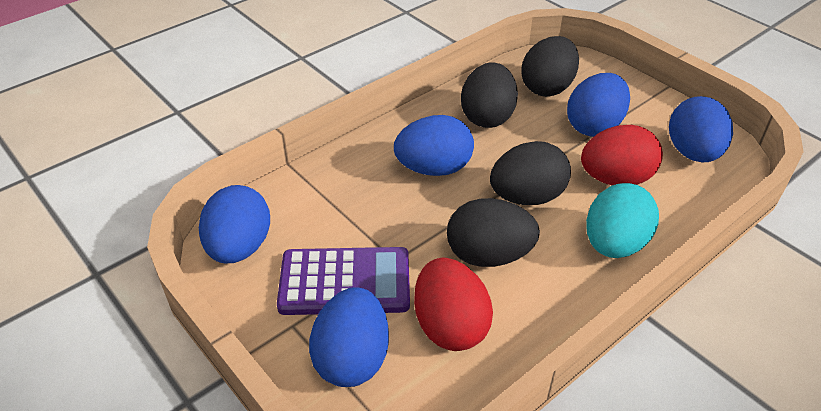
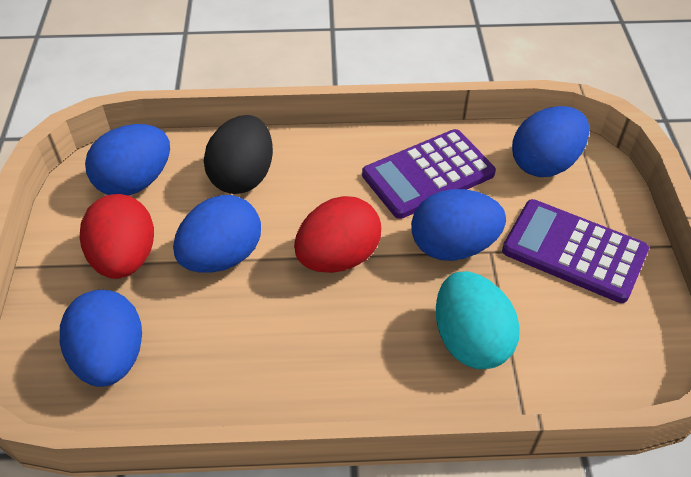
black egg: [447,198,540,267] [461,62,518,128] [490,141,571,205] [521,36,579,97] = 4 -> [204,115,273,194] = 1
purple calculator: [277,247,410,315] = 1 -> [362,129,496,219] [502,199,649,303] = 2

